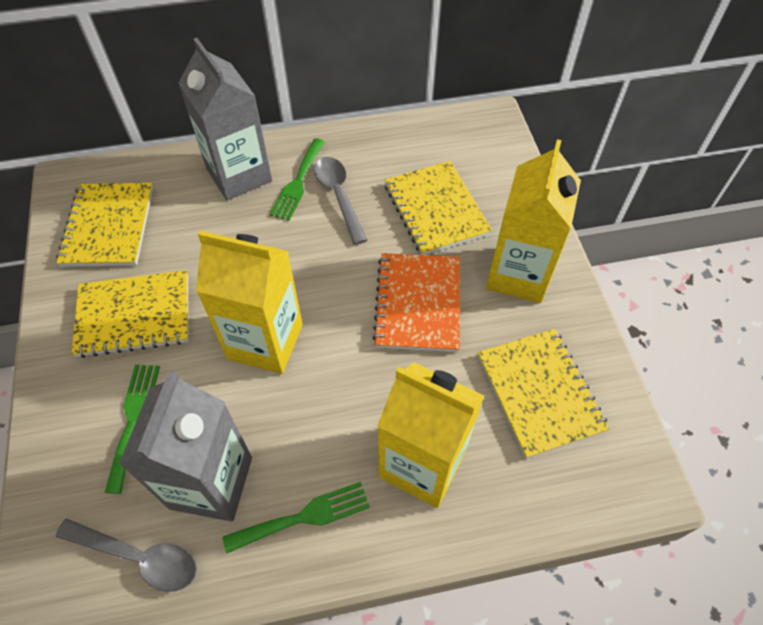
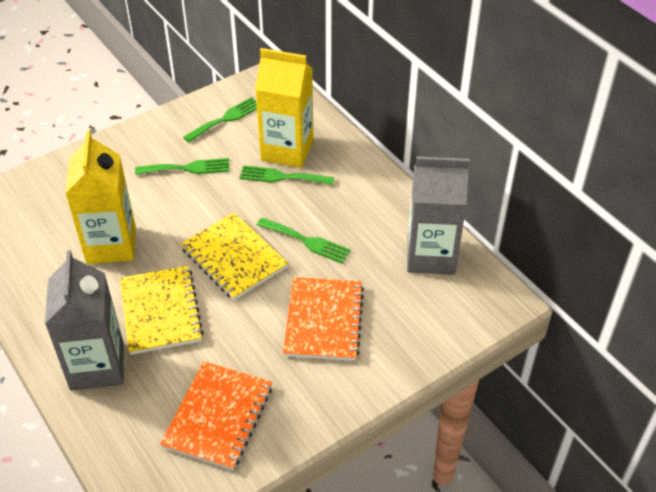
green fork: [105,365,160,494] [223,482,370,553] [270,138,325,221] = 3 -> [135,158,229,175] [183,97,257,143] [240,165,334,185] [257,218,351,263] = 4
grey spoon: [56,518,197,592] [314,157,367,245] = 2 -> none = 0
orange notebook: [372,253,460,352] = 1 -> [160,361,272,470] [283,277,364,361] = 2
yellow carton: [196,231,303,374] [377,362,484,508] [486,139,581,303] = 3 -> [65,130,136,264] [255,48,313,168] = 2
yellow notebook: [56,183,153,267] [71,270,189,358] [385,161,492,255] [478,329,609,459] = 4 -> [120,266,204,355] [181,213,288,300] = 2

